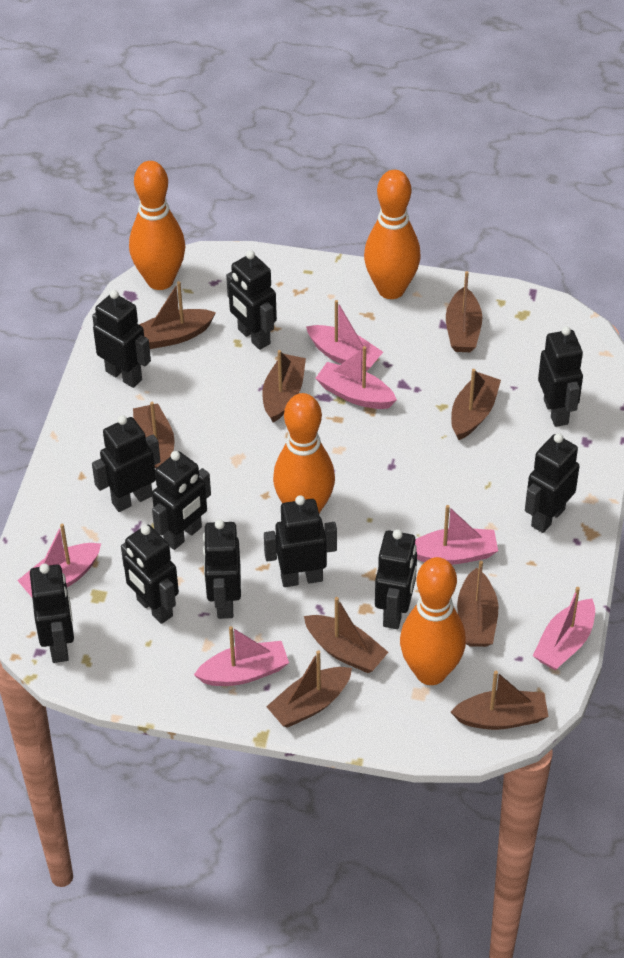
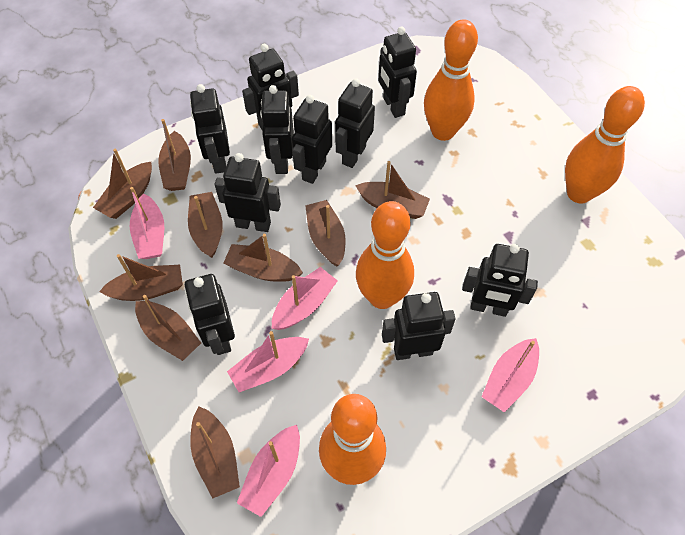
black robot: [30,564,74,663] [92,290,151,388] [92,415,161,512] [121,525,179,624] [152,451,211,550] [203,519,241,619] [226,250,277,350] [264,495,337,587] [375,529,417,629] [525,433,579,533] [538,326,583,427] = 11 -> [185,274,235,355] [190,84,230,174] [215,153,281,232] [242,44,299,131] [260,85,294,174] [292,95,332,184] [335,78,375,168] [378,27,417,118] [382,292,456,360] [462,244,538,317] = 10
pink boat: [17,524,101,597] [194,626,289,686] [306,300,383,372] [315,346,397,409] [415,505,498,565] [533,587,595,670] = 6 -> [130,187,164,259] [227,331,309,392] [237,425,300,517] [272,267,338,330] [481,338,539,412] = 5

